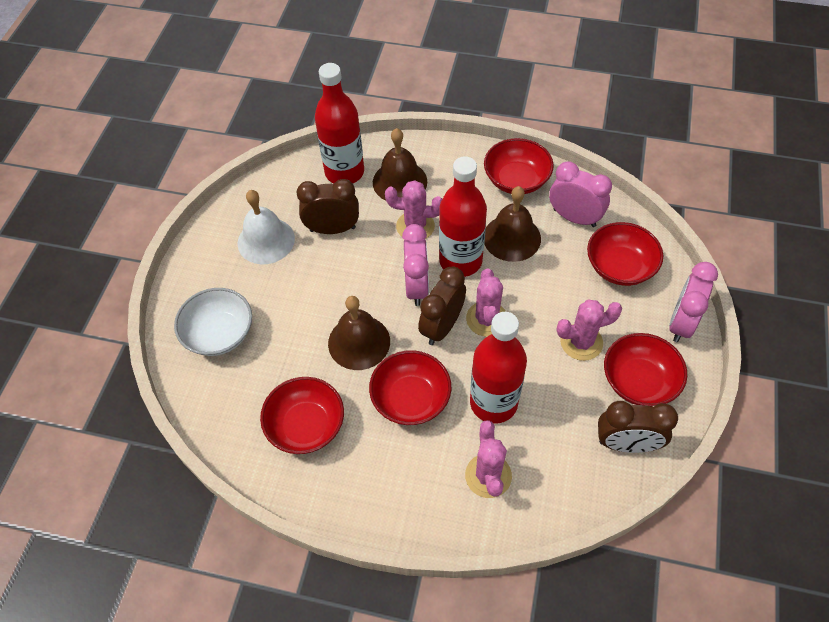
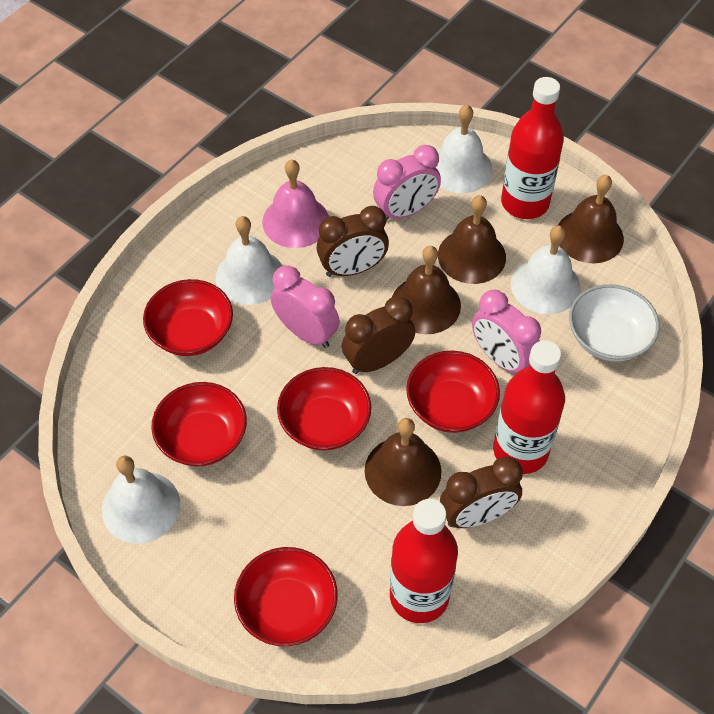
brown bell: [328,296,390,370] [373,128,427,201] [484,186,541,262] = 3 -> [365,418,441,506] [392,246,461,334] [438,195,506,284] [558,175,624,263] = 4
pink bell: none = 0 -> [262,159,329,248] = 1
pink cactus: [385,180,442,239] [465,420,512,498] [466,268,506,337] [556,300,622,361] = 4 -> none = 0
white bell: [237,190,295,264] = 1 -> [102,456,180,544] [216,216,282,305] [436,105,492,193] [511,225,580,314] = 4

